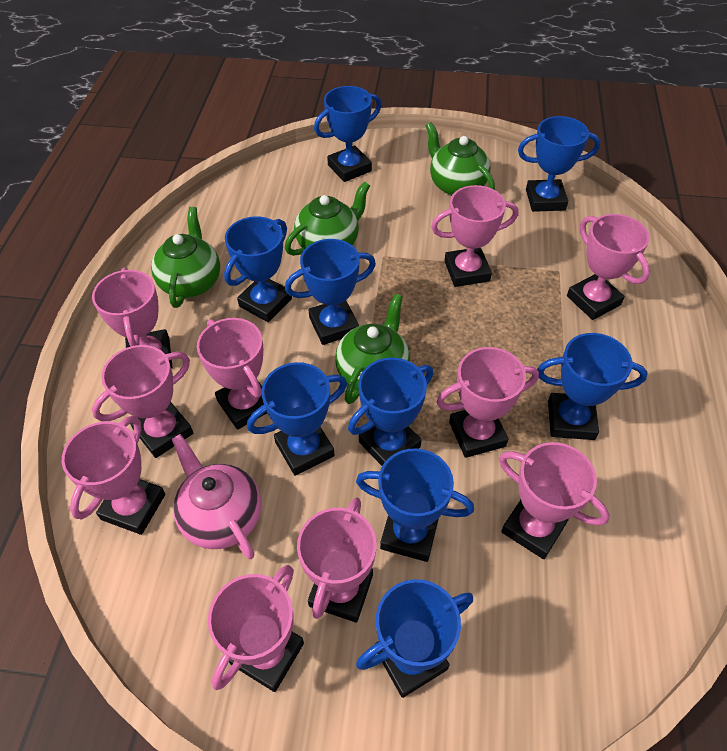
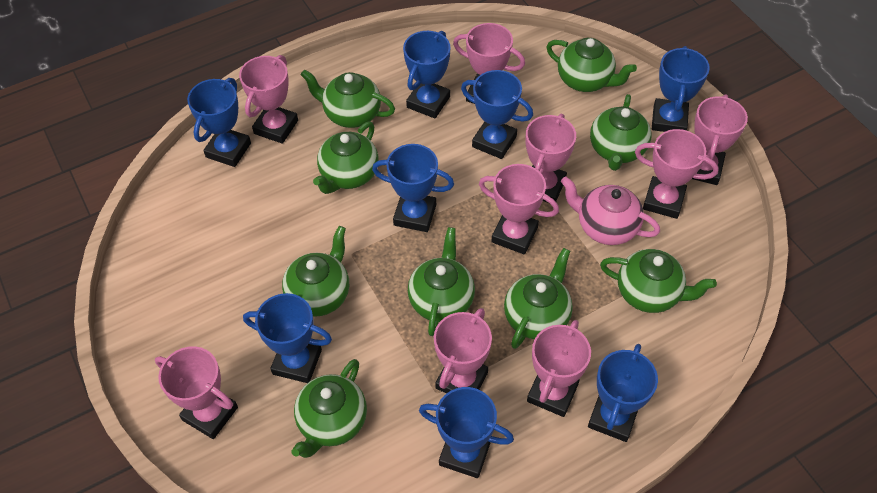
blue trophy: [224,216,292,322] [247,362,347,476] [285,239,376,345] [314,86,382,182] [348,358,433,466] [356,448,474,562] [356,579,473,698] [518,116,600,212] [537,333,648,440] = 9 -> [187,78,251,167] [243,293,332,383] [372,144,454,232] [403,31,450,118] [419,387,514,478] [461,70,533,159] [588,344,658,442] [652,46,710,132] = 8
green teapot: [151,207,220,308] [285,181,370,256] [335,294,410,404] [426,122,495,196] = 4 -> [282,226,349,317] [291,359,367,458] [301,70,395,128] [313,122,379,194] [408,227,475,336] [504,248,573,349] [546,38,637,92] [590,94,651,171] [600,249,717,313] = 9
pink trophy: [62,416,165,535] [92,268,172,368] [92,345,193,458] [197,318,267,430] [208,565,304,692] [297,497,377,623] [431,185,518,287] [437,347,539,458] [499,442,610,559] [567,214,650,320] = 10 -> [155,346,238,439] [239,55,298,144] [434,308,492,394] [453,23,525,104] [479,164,559,254] [525,114,576,203] [527,320,591,417] [635,129,719,219] [692,94,748,185] = 9

